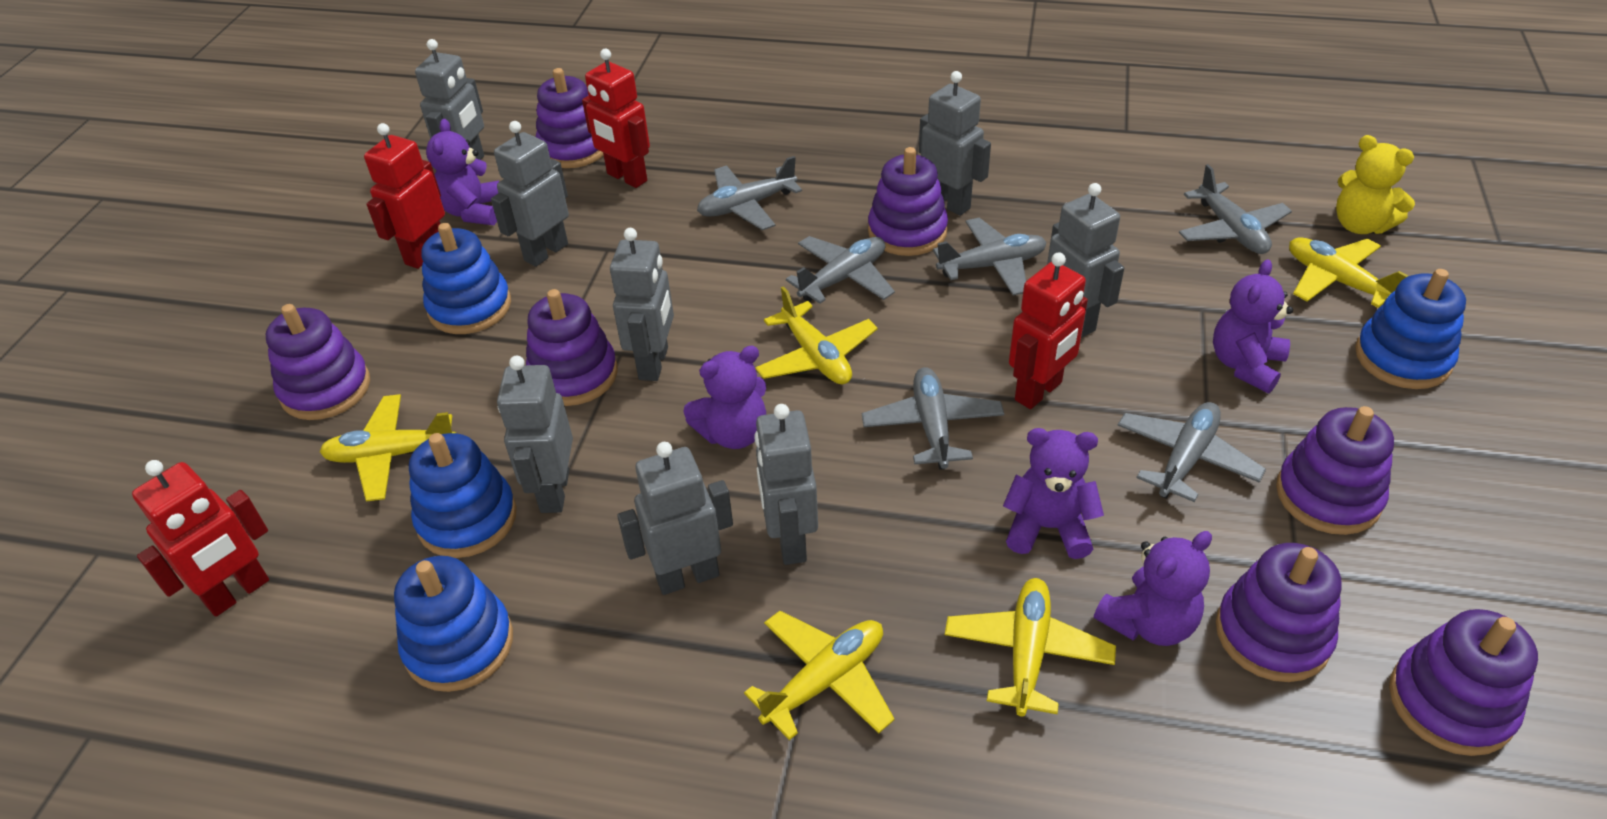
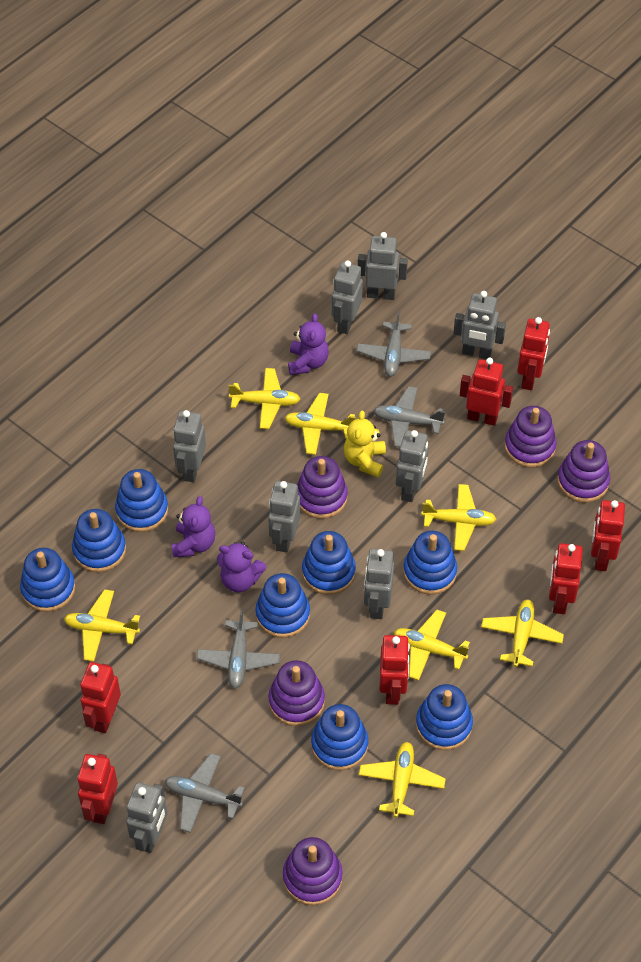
blue stacking toy: [394,556,513,692] [409,433,517,558] [421,223,511,334] [1355,269,1466,389] = 4 -> [20,548,75,612] [72,509,126,572] [115,469,168,532] [255,573,310,638] [302,531,356,595] [311,704,368,770] [403,531,457,595] [416,684,473,750] = 8
grey plane: [697,156,802,230] [786,236,895,304] [862,367,1004,470] [933,218,1047,295] [1117,402,1266,502] [1179,164,1292,254] = 6 -> [165,753,245,833] [197,610,280,688] [357,311,431,377] [373,386,445,447] = 4
purple stacking toy: [266,304,370,420] [526,289,617,406] [536,68,604,168] [868,147,948,256] [1216,543,1342,682] [1276,406,1394,535] [1389,609,1538,756] = 7 -> [268,660,325,726] [283,837,343,905] [297,456,348,519] [504,406,556,468] [557,440,610,503] = 5
purple teddy bear: [426,119,499,225] [683,346,766,449] [1003,428,1104,559] [1094,531,1212,646] [1213,259,1293,393] = 5 -> [172,496,215,557] [217,541,266,592] [288,313,329,375] = 3
red robot: [132,460,269,617] [364,123,445,269] [582,49,650,188] [1009,252,1088,409] = 4 -> [77,754,118,824] [80,662,121,733] [379,635,410,705] [460,358,513,426] [517,317,550,390] [549,543,583,614] [591,500,625,571] = 7
yellow plane: [319,394,456,502] [744,611,895,740] [755,286,878,384] [945,578,1116,716] [1289,237,1408,308] = 5 -> [64,589,140,662] [228,368,300,429] [285,393,356,455] [359,742,446,818] [394,610,470,680] [421,484,496,551] [481,599,564,667] = 7

